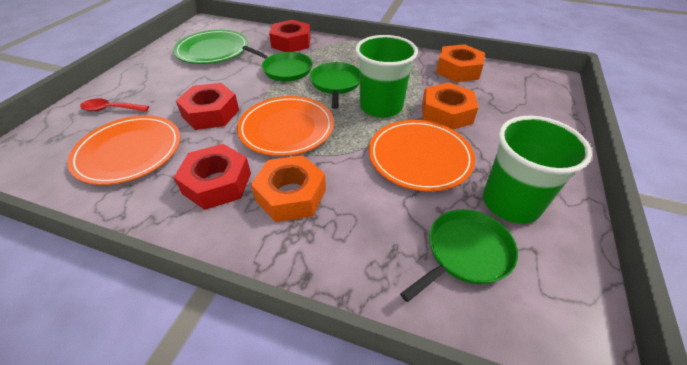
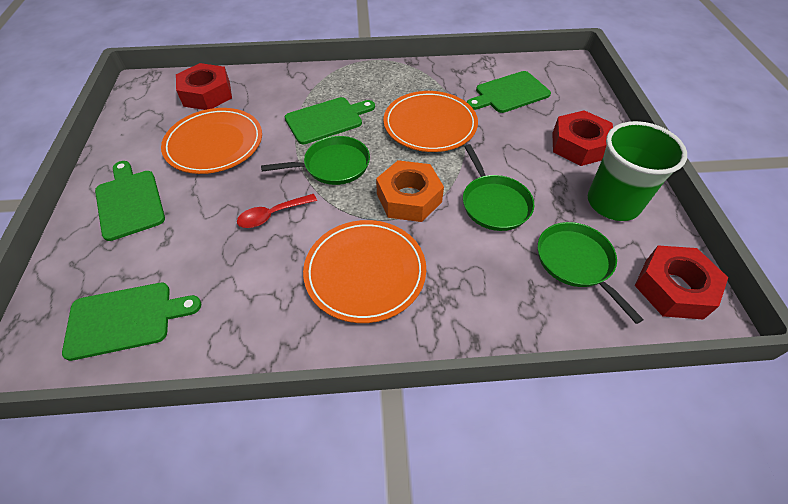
green cup: [355,35,418,118] [483,116,592,224] = 2 -> [588,121,687,221] = 1
green cutting board: none = 0 -> [62,283,201,361] [95,161,165,241] [285,97,375,144] [467,71,551,113] = 4
green plate: [173,30,248,64] = 1 -> none = 0
orange nut: [251,155,326,222] [422,82,478,130] [436,44,485,82] = 3 -> [376,160,444,222] = 1

